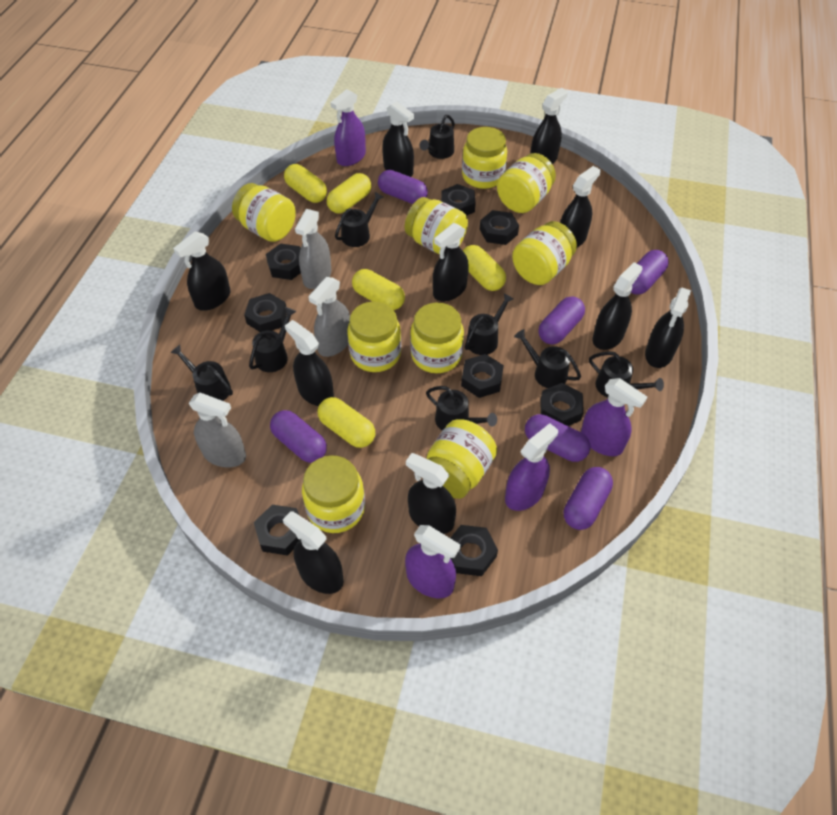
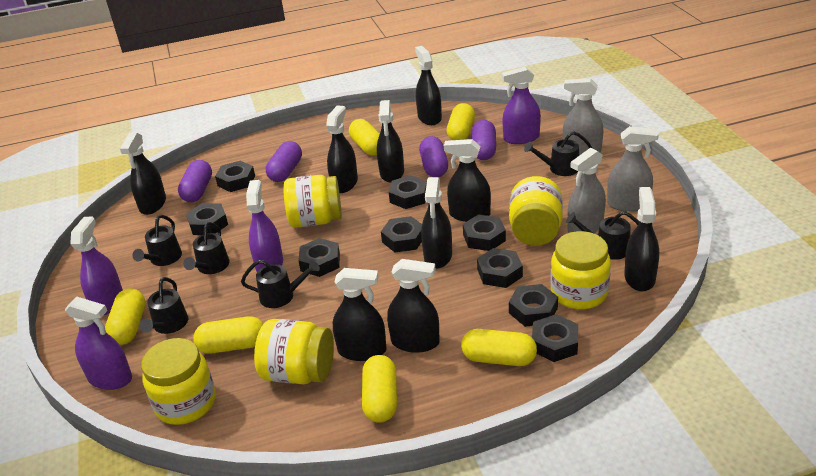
black nut: [244,293,287,332] [254,505,301,556] [266,243,301,280] [441,184,476,216] [450,525,498,576] [461,354,504,398] [480,210,519,245] [541,383,584,426] = 8 -> [186,203,228,235] [215,161,255,192] [298,238,340,277] [381,216,422,252] [389,175,427,209] [463,214,506,251] [477,248,523,288] [509,284,558,327] [532,314,578,362] = 9
black spray bottle: [173,232,231,310] [283,511,344,594] [285,320,334,406] [382,102,414,177] [406,453,456,534] [433,223,469,301] [530,88,568,164] [560,166,601,247] [593,262,642,350] [645,288,691,368] = 10 -> [120,133,166,215] [326,105,358,193] [333,268,387,361] [377,100,404,182] [387,259,440,353] [415,46,442,125] [421,177,452,269] [444,139,491,222] [624,187,659,291] = 9
black watering can: [170,345,233,401] [249,307,297,372] [335,192,384,247] [420,115,455,159] [426,386,497,431] [465,293,514,355] [514,329,581,388] [589,351,664,398] = 8 -> [133,215,182,266] [139,277,188,334] [183,222,230,274] [241,260,320,308] [524,131,592,176] [566,211,639,260] = 6
purple capsule: [270,410,327,463] [378,170,428,204] [525,414,590,462] [538,296,585,344] [564,467,613,530] [631,250,669,295] = 6 -> [178,160,212,202] [266,141,302,182] [419,136,448,177] [472,120,496,160] = 4
yellow capsule: [284,164,327,203] [318,397,375,448] [327,173,371,213] [352,269,405,310] [463,245,506,291] = 5 -> [105,288,145,345] [193,316,263,353] [349,119,380,155] [362,355,397,423] [447,103,475,140] [461,329,537,366] = 6
yellow jar: [232,183,296,242] [302,456,365,533] [347,302,401,372] [405,197,468,254] [410,303,464,373] [427,419,497,499] [462,127,507,189] [497,153,556,213] [512,221,577,285] = 9 -> [141,338,216,425] [254,319,334,384] [283,175,342,228] [509,176,563,246] [550,231,611,309] = 5

